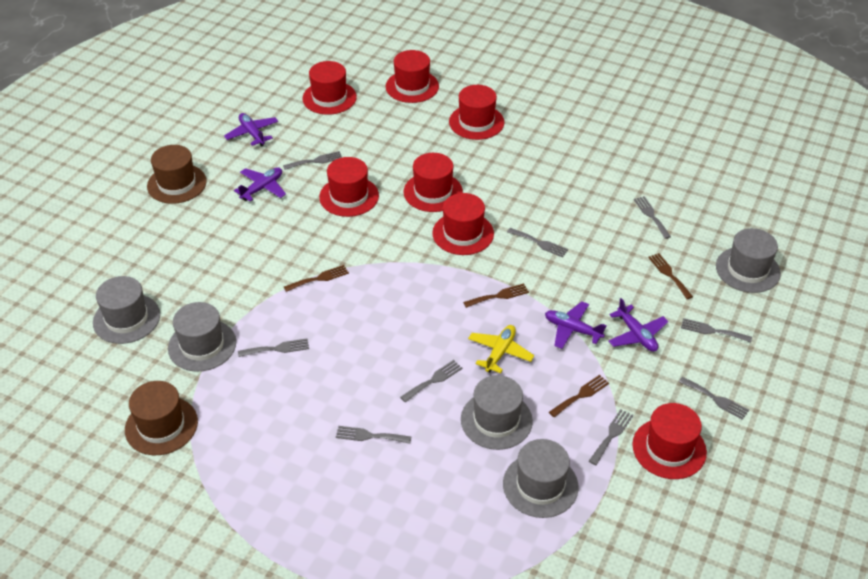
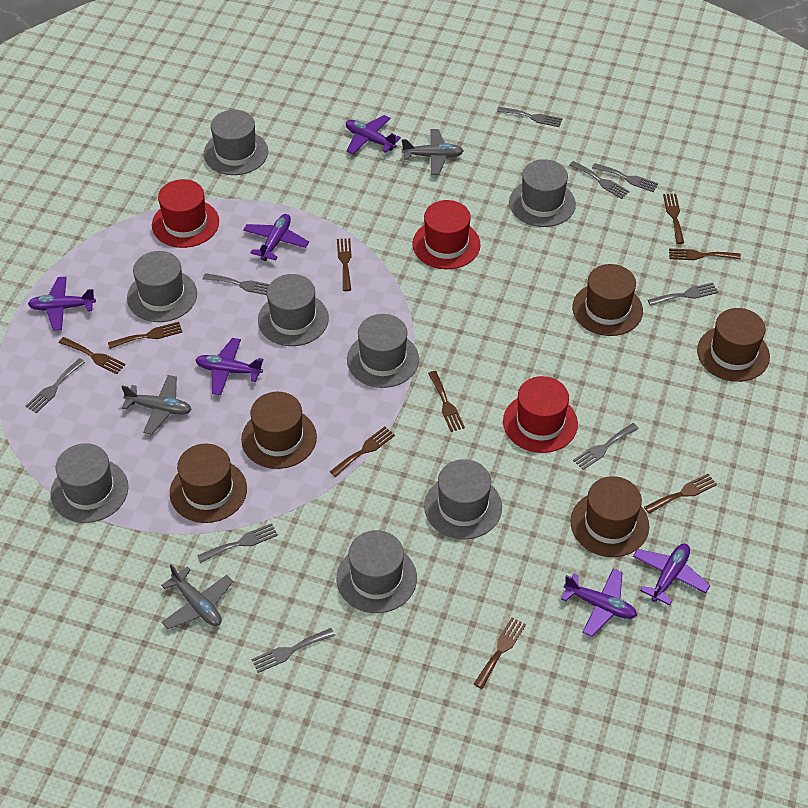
brown fork: [284,265,349,292] [463,283,529,308] [549,375,609,417] [648,253,693,299] = 4 -> [59,337,126,374] [108,322,182,349] [330,426,395,477] [337,238,352,291] [428,371,465,432] [474,617,526,689] [644,474,717,514] [663,194,684,244] [669,248,741,260] = 9
brown hat: [125,381,198,455] [147,145,207,204] = 2 -> [170,444,247,523] [241,392,317,469] [570,476,649,557] [572,264,643,336] [697,308,770,382] = 5
grey hat: [93,276,160,344] [168,302,236,372] [461,375,533,450] [503,439,578,518] [716,228,781,293] = 5 -> [51,443,129,523] [127,251,197,322] [204,110,268,175] [258,274,329,346] [337,530,417,613] [347,314,419,388] [424,459,502,540] [509,159,576,227] = 8
grey plane: none = 0 -> [122,375,192,435] [161,564,233,629] [402,129,464,175] = 3
purple plane: [224,113,278,147] [234,167,286,201] [545,301,607,349] [608,298,668,352] = 4 -> [28,277,96,331] [195,338,264,395] [243,214,309,261] [346,115,401,154] [561,568,637,637] [633,544,710,606] = 6
red hat: [302,61,357,115] [319,157,379,217] [386,50,439,103] [404,153,463,212] [432,193,494,255] [449,85,505,140] [632,403,707,479] = 7 -> [152,179,219,248] [412,200,481,269] [503,376,578,453] = 3
yellow plane: [468,325,534,373] = 1 -> none = 0

